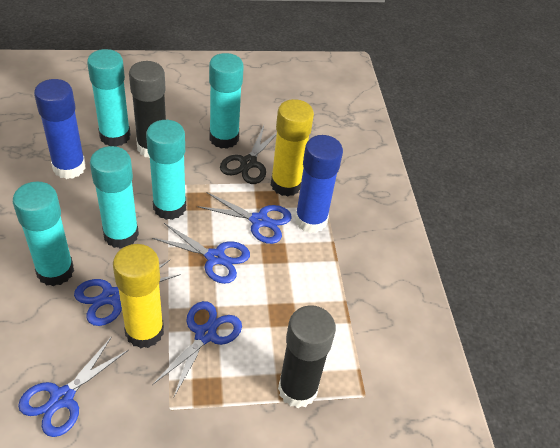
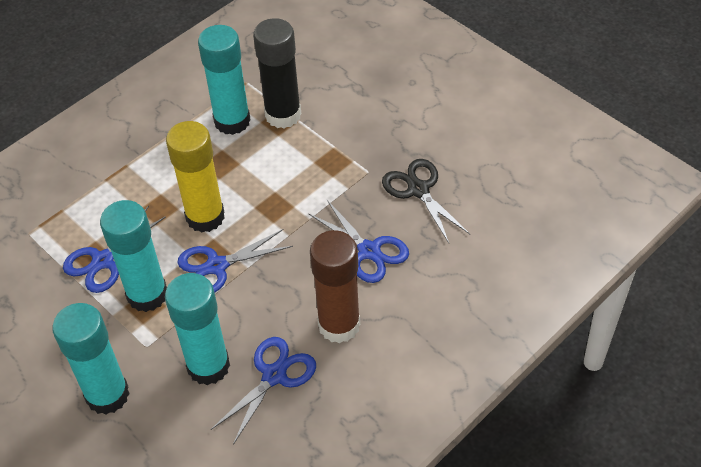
black glue stick: [129,61,166,158] [278,305,336,408] = 2 -> [253,18,301,128] = 1
blue glue stick: [34,79,86,179] [295,135,343,233] = 2 -> none = 0
blue scissors: [18,336,129,437] [74,260,181,326] [152,223,250,284] [152,301,242,397] [197,192,292,244] = 5 -> [63,206,166,293] [177,229,293,293] [211,337,316,445] [309,200,409,283] = 4
brown glue stick: none = 0 -> [310,230,360,343] = 1
turquoise glue stick: [13,182,74,286] [87,49,131,147] [90,146,139,249] [146,120,186,220] [209,53,244,149] = 5 -> [52,303,129,415] [100,200,167,312] [165,273,230,385] [198,25,251,135] = 4
yellow glue stick: [113,244,164,349] [271,99,314,197] = 2 -> [166,121,225,233] = 1

